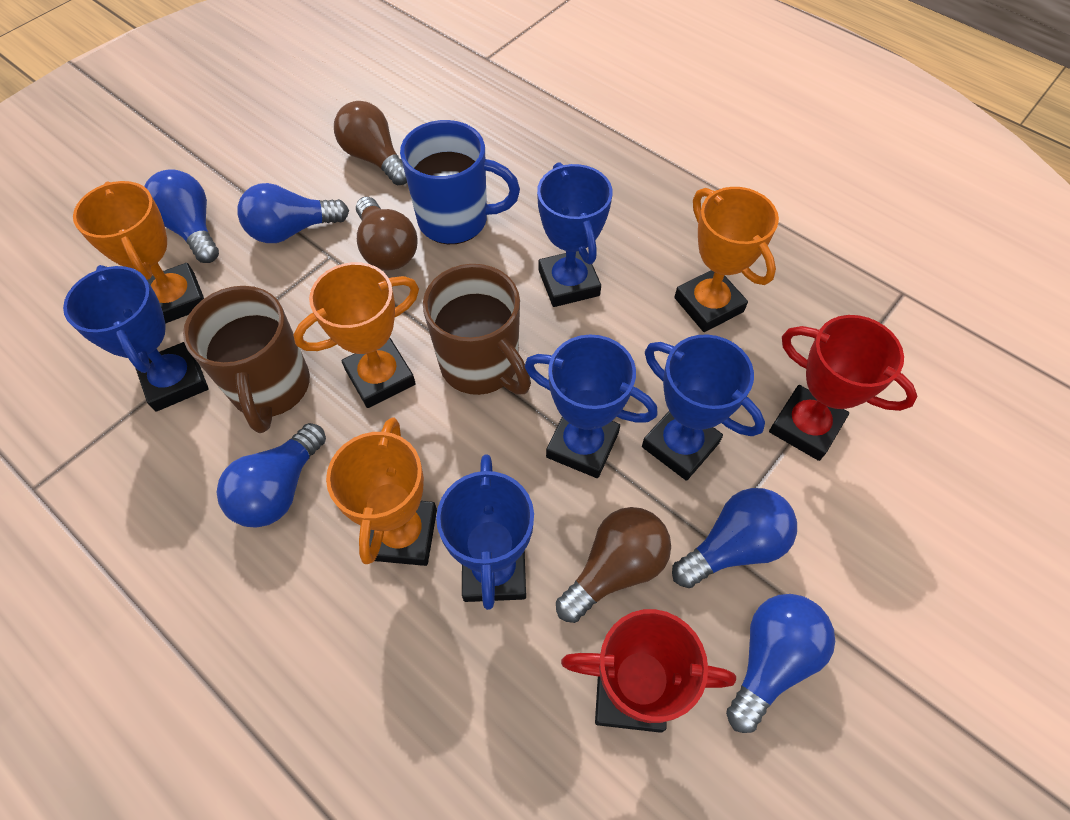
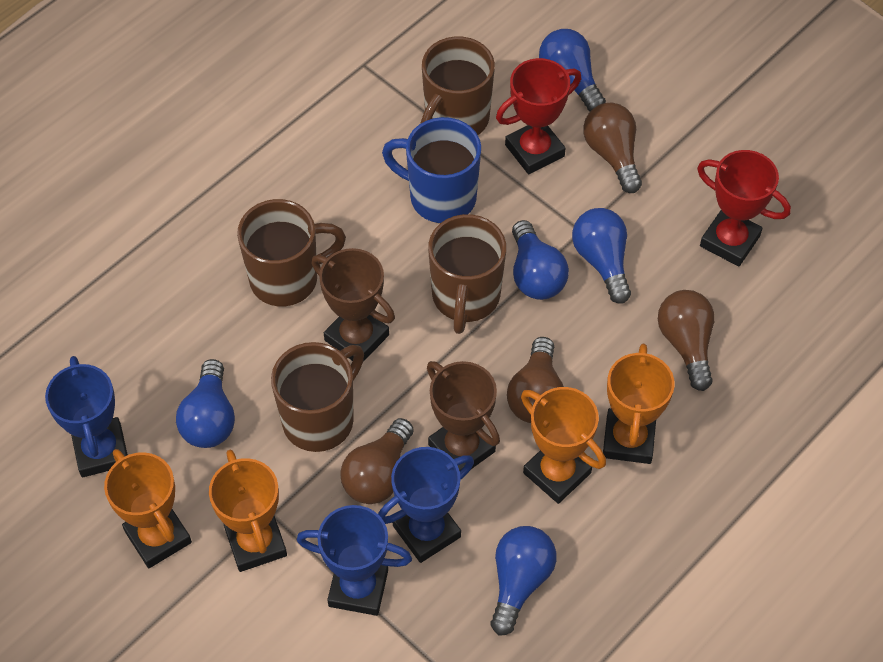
blue trophy: [63,265,209,412] [436,454,534,610] [525,334,657,478] [537,162,613,307] [642,334,765,481] = 5 -> [45,356,128,477] [297,505,412,616] [378,447,474,563] = 3
brown light bulb: [334,101,407,186] [356,197,418,270] [556,507,671,623] = 3 -> [340,418,414,504] [507,337,564,423] [583,103,642,193] [658,290,715,391] = 4
brown mug: [183,286,310,433] [423,264,531,395] = 2 -> [237,199,346,307] [271,342,364,452] [420,36,495,135] [428,214,506,334] = 4
brown trophy: none = 0 -> [311,248,395,362] [427,361,500,471] = 2

